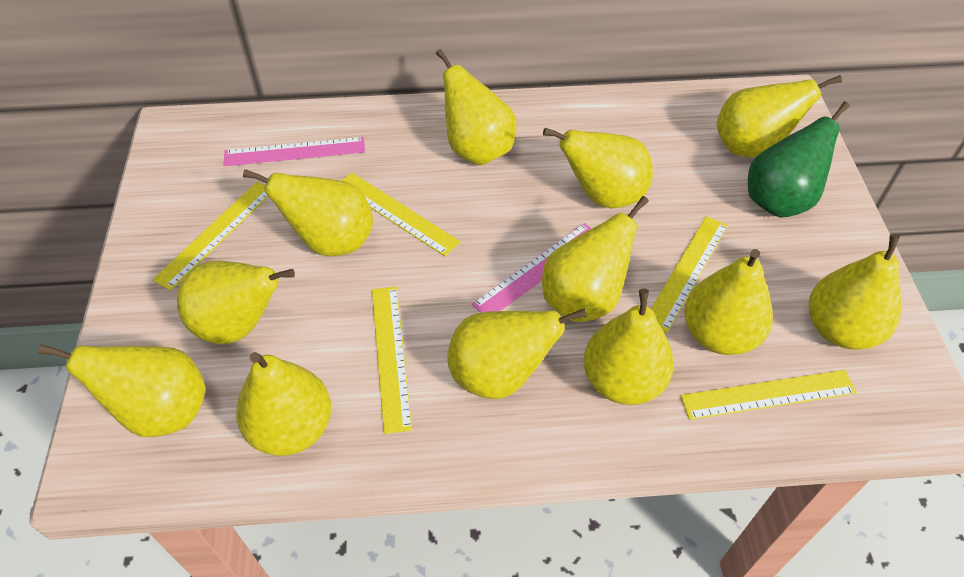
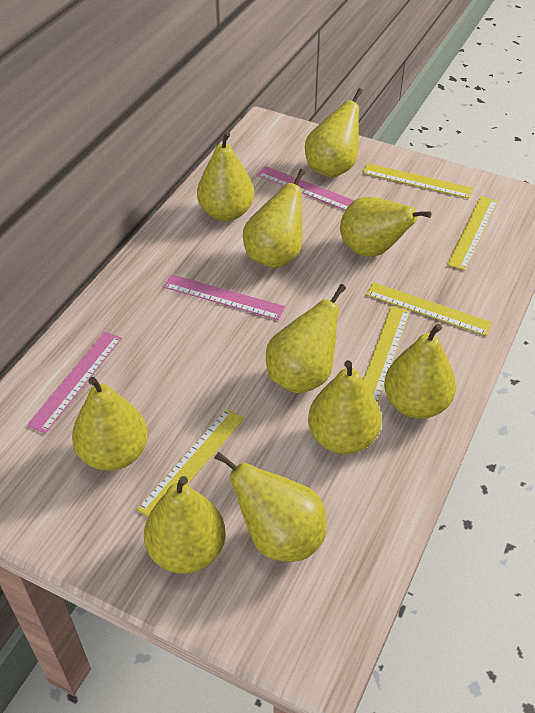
green pear: [748,102,850,218] = 1 -> none = 0
pink ruler: [224,137,365,166] [472,223,592,313] = 2 -> [27,332,122,433] [163,275,286,320] [257,166,355,210] = 3
yellow pear: [38,344,206,437] [177,261,295,344] [236,352,331,456] [243,169,373,256] [436,49,516,165] [448,308,587,399] [542,196,649,322] [543,128,653,208] [583,289,674,405] [684,249,773,355] [716,75,842,158] [809,234,901,350] = 12 -> [72,377,148,471] [144,476,226,574] [197,132,254,221] [215,451,327,562] [243,169,305,268] [266,284,346,394] [305,88,363,178] [308,360,382,454] [340,197,432,257] [384,324,456,419] = 10

